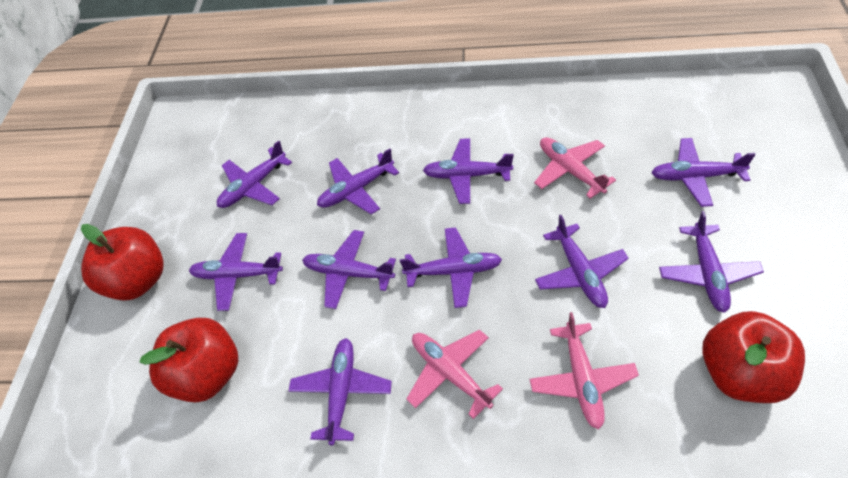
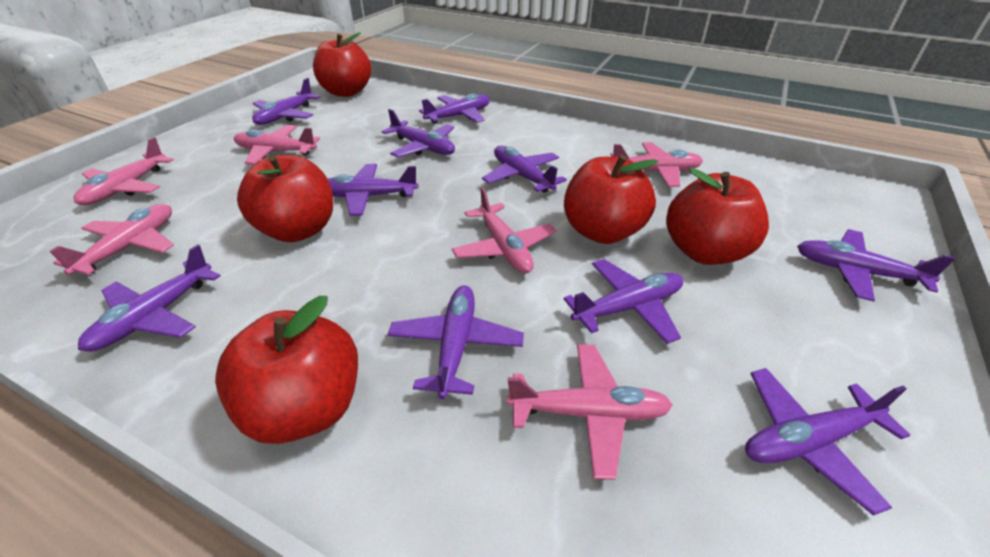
pink plane: [407,329,503,419] [530,312,639,429] [534,137,616,199] = 3 -> [49,204,174,275] [74,137,174,205] [234,125,320,165] [452,187,557,274] [507,344,673,480] [610,142,703,187] = 6
red apple: [81,224,164,301] [139,318,238,403] [702,311,805,403] = 3 -> [215,296,358,444] [237,155,333,242] [313,32,371,97] [564,155,658,244] [666,168,769,265] = 5

